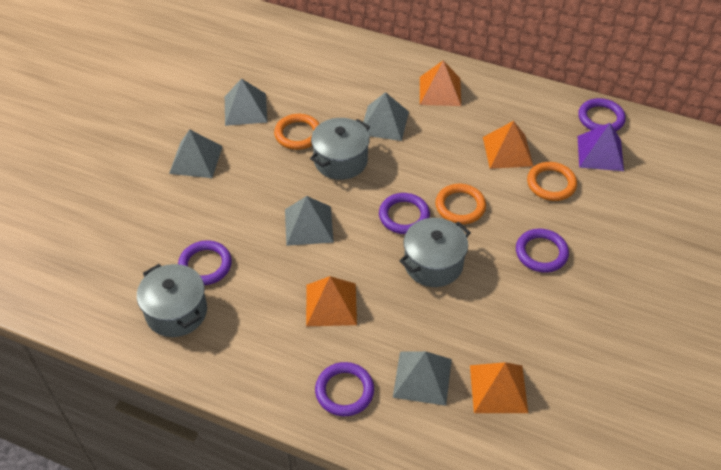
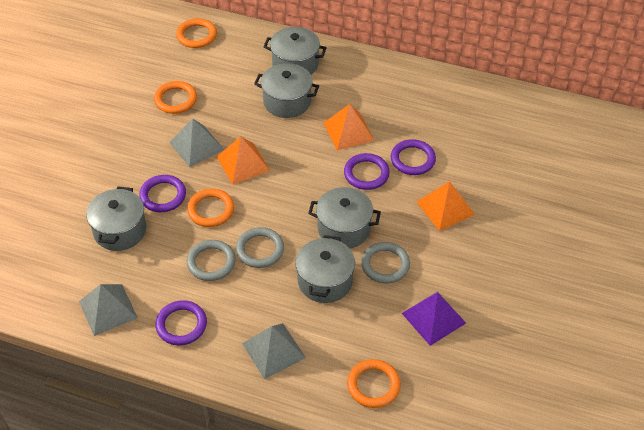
grey pot: [137,264,207,337] [310,118,370,180] [399,218,471,287] = 3 -> [86,186,146,251] [254,63,319,118] [264,27,327,75] [295,235,355,303] [308,187,381,248] = 5
grey pyramid: [169,129,223,178] [225,78,268,126] [285,196,334,246] [363,92,409,141] [393,351,452,406] = 5 -> [79,284,138,336] [169,119,224,167] [242,323,306,379] = 3
grey ring: none = 0 -> [187,240,236,281] [236,227,284,268] [361,242,410,283] = 3
orange pyramid: [306,276,357,326] [420,60,461,106] [470,362,528,413] [483,121,533,169] = 4 -> [217,137,270,185] [324,104,375,151] [417,181,475,231] = 3
orange ring: [274,114,319,150] [435,184,486,224] [527,162,577,201] = 3 -> [154,81,197,114] [176,18,217,48] [187,189,234,227] [347,359,401,408] = 4
purple ring: [178,241,232,285] [315,362,374,416] [379,193,430,234] [516,229,569,273] [578,98,626,131] = 5 -> [139,175,186,212] [155,300,207,346] [344,153,390,190] [391,139,436,175] = 4

